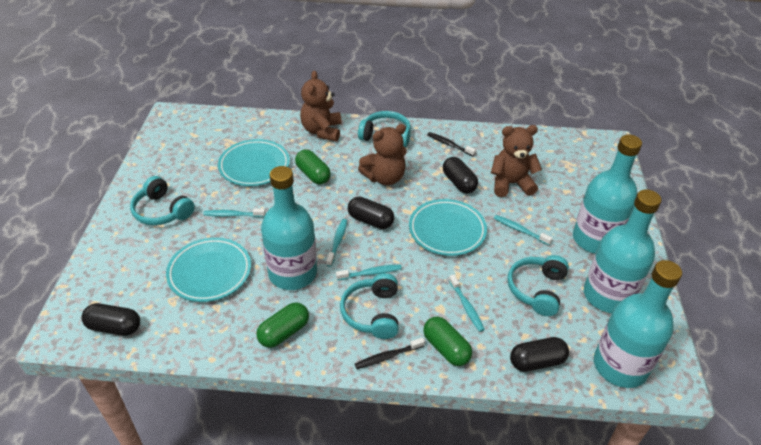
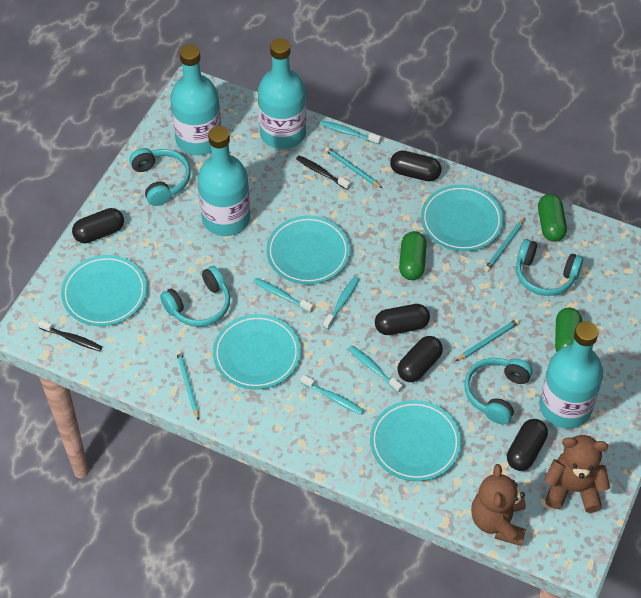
black capsule: [81,303,140,336] [348,197,394,229] [443,157,478,194] [510,337,569,372] = 4 -> [72,208,124,243] [375,304,430,335] [390,151,442,181] [397,336,443,382] [507,419,548,471] = 5
brown teddy bear: [300,71,342,142] [358,124,407,185] [491,125,542,197] = 3 -> [471,464,526,546] [544,435,610,513] = 2
turquoise pencil: none = 0 -> [176,350,199,421] [325,147,382,188] [456,319,520,361] [484,218,525,272] = 4
turquoise plate: [166,237,251,302] [218,139,290,186] [409,199,487,256] = 3 -> [61,255,147,326] [213,314,301,389] [266,216,350,284] [370,400,461,481] [421,185,503,251] = 5

